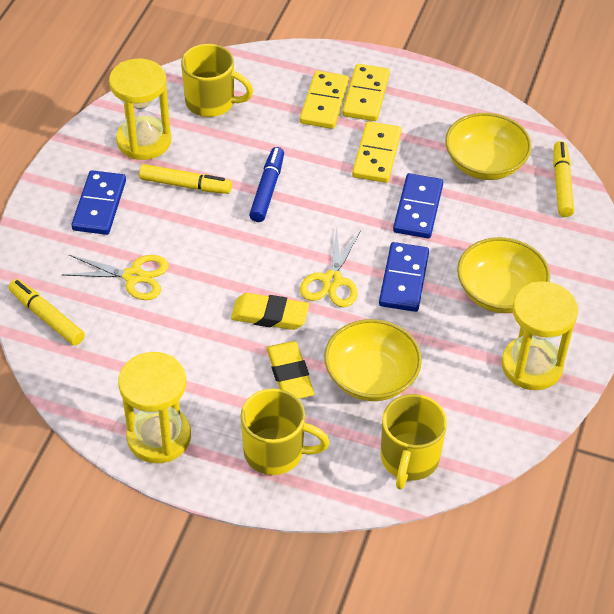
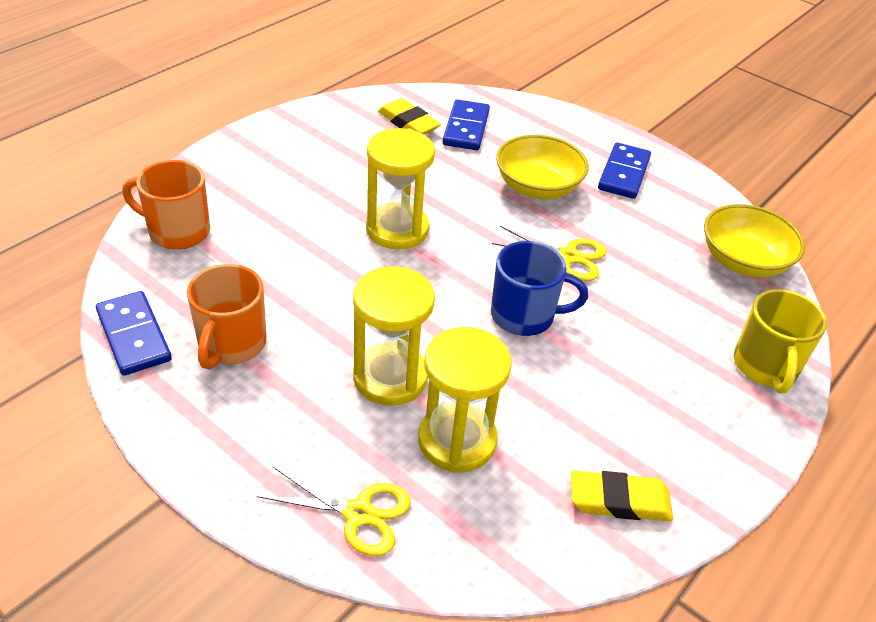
blue marker: [249,147,284,222] = 1 -> none = 0
blue mug: none = 0 -> [491,241,588,336] = 1
orange mug: none = 0 -> [122,160,210,250] [187,264,266,370] = 2
yellow bowl: [324,319,422,401] [445,113,532,180] [457,237,550,313] = 3 -> [496,135,589,199] [704,204,805,277] = 2
yellow domino: [300,71,349,129] [342,64,390,121] [352,121,402,183] = 3 -> none = 0
yellow marker: [8,279,85,346] [139,164,232,194] [553,141,574,217] = 3 -> none = 0
yellow mug: [181,44,253,117] [240,389,329,475] [381,394,447,490] = 3 -> [734,289,827,393] = 1

